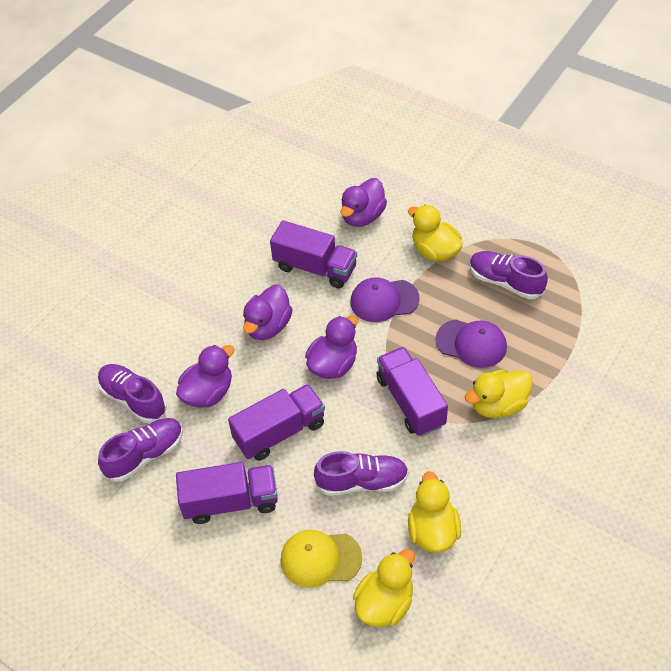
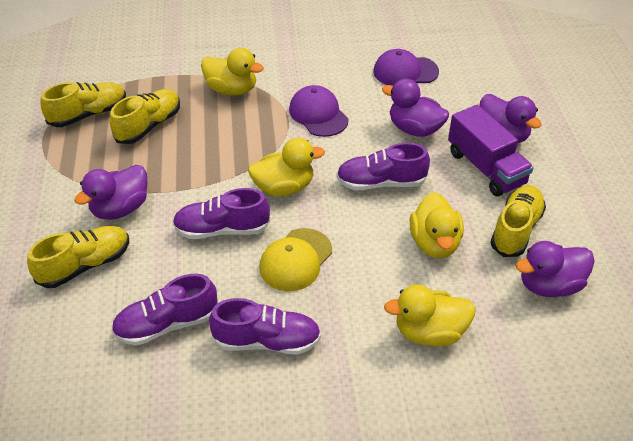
purple truck: [176,462,278,524] [228,384,325,461] [270,220,357,289] [376,347,448,437] = 4 -> [448,105,534,197] = 1
yellow shoe: none = 0 -> [27,226,129,288] [40,82,126,127] [110,89,180,144] [490,185,546,257] = 4

